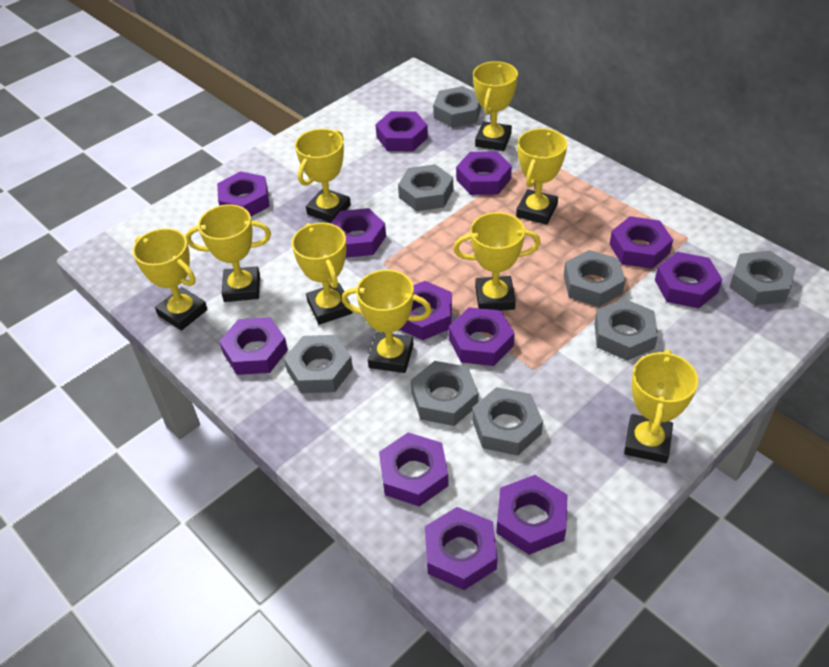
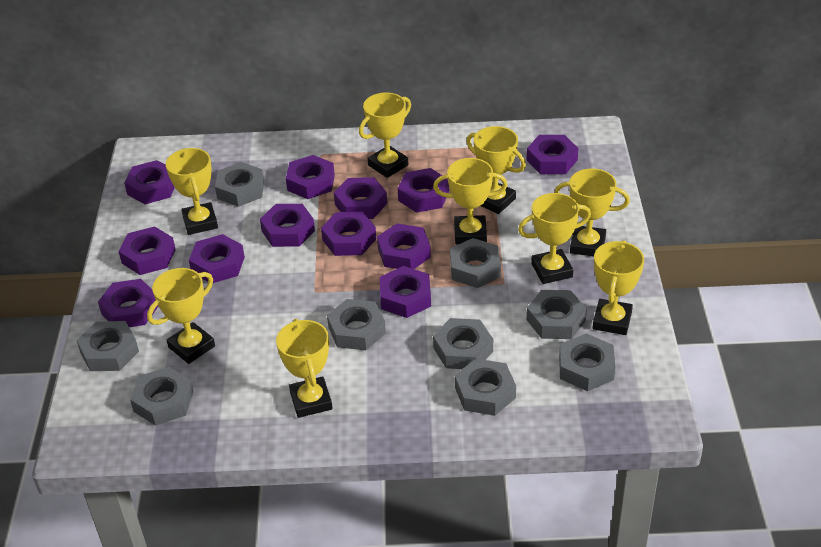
grey nut: [284,335,353,393] [398,164,453,211] [411,361,478,426] [433,86,482,128] [472,387,543,456] [564,250,625,307] [594,299,658,361] [729,251,796,305] = 8 -> [76,321,139,371] [130,366,193,426] [215,162,264,207] [327,299,386,350] [433,318,493,369] [450,238,501,288] [455,359,516,416] [527,290,587,339] [559,334,615,391] = 9

